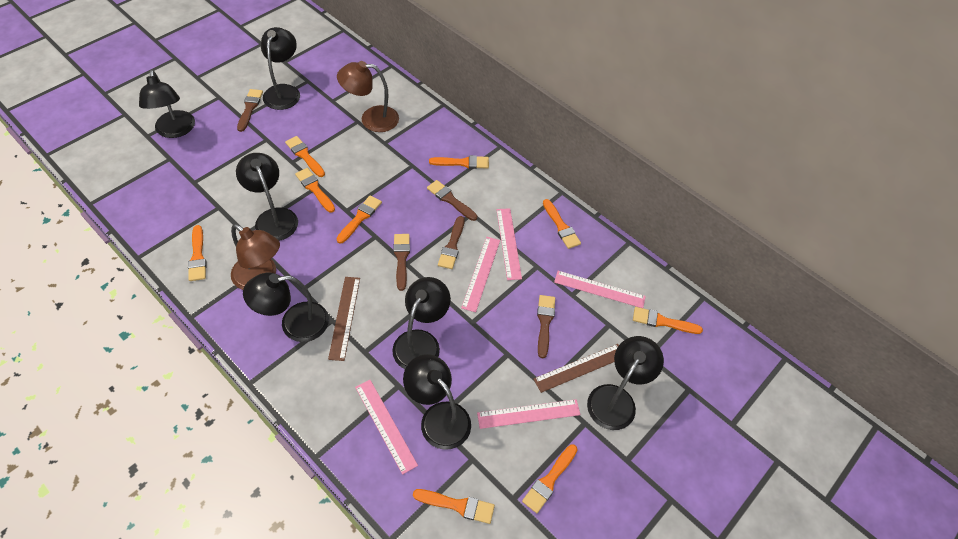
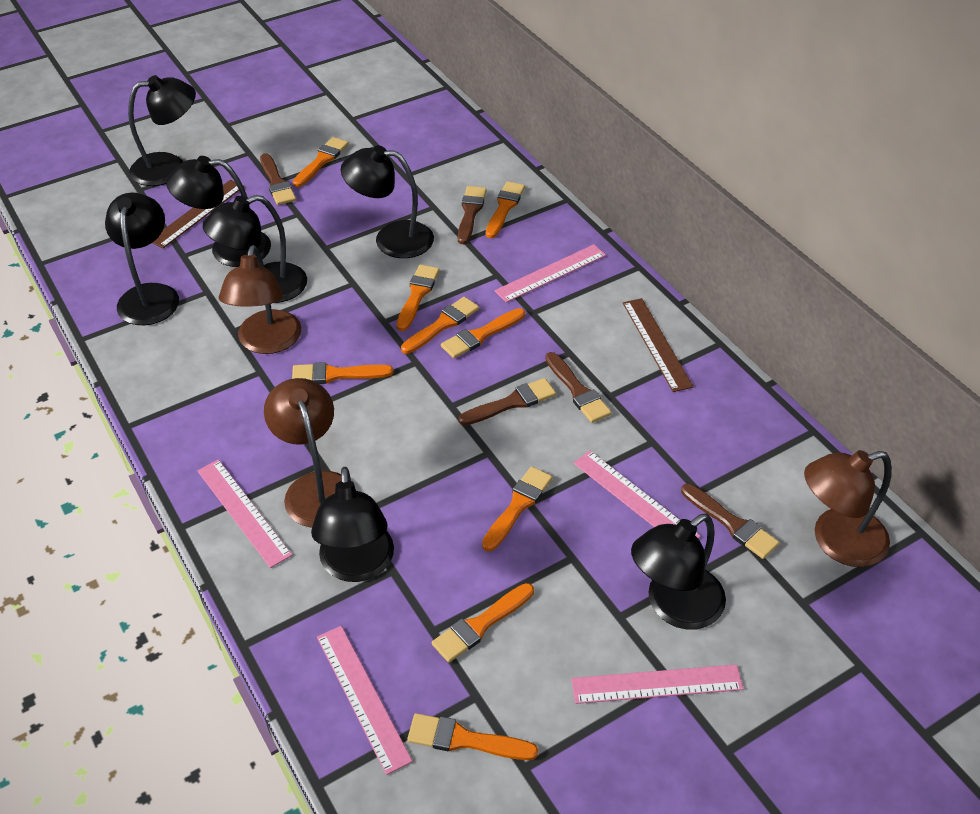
brown lamp: [231,224,280,290] [337,61,399,132] = 2 -> [219,245,301,354] [264,378,341,528] [804,450,892,567] = 3

